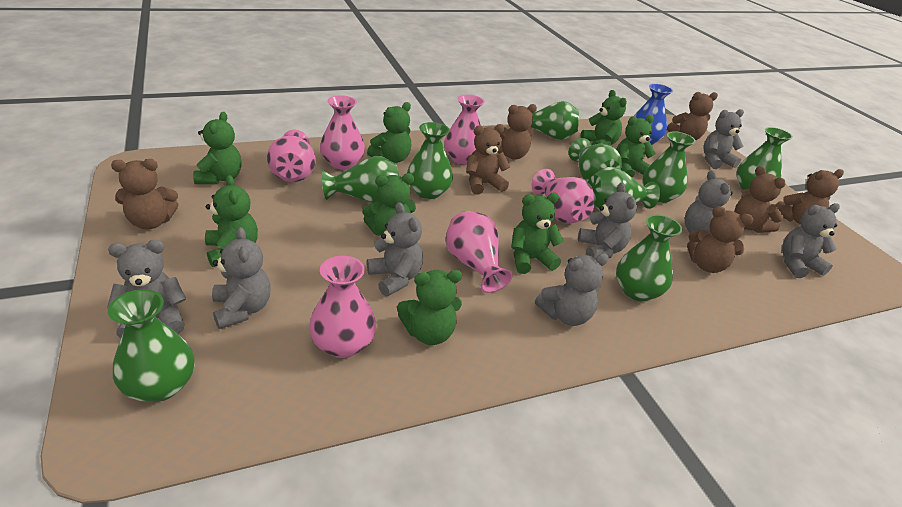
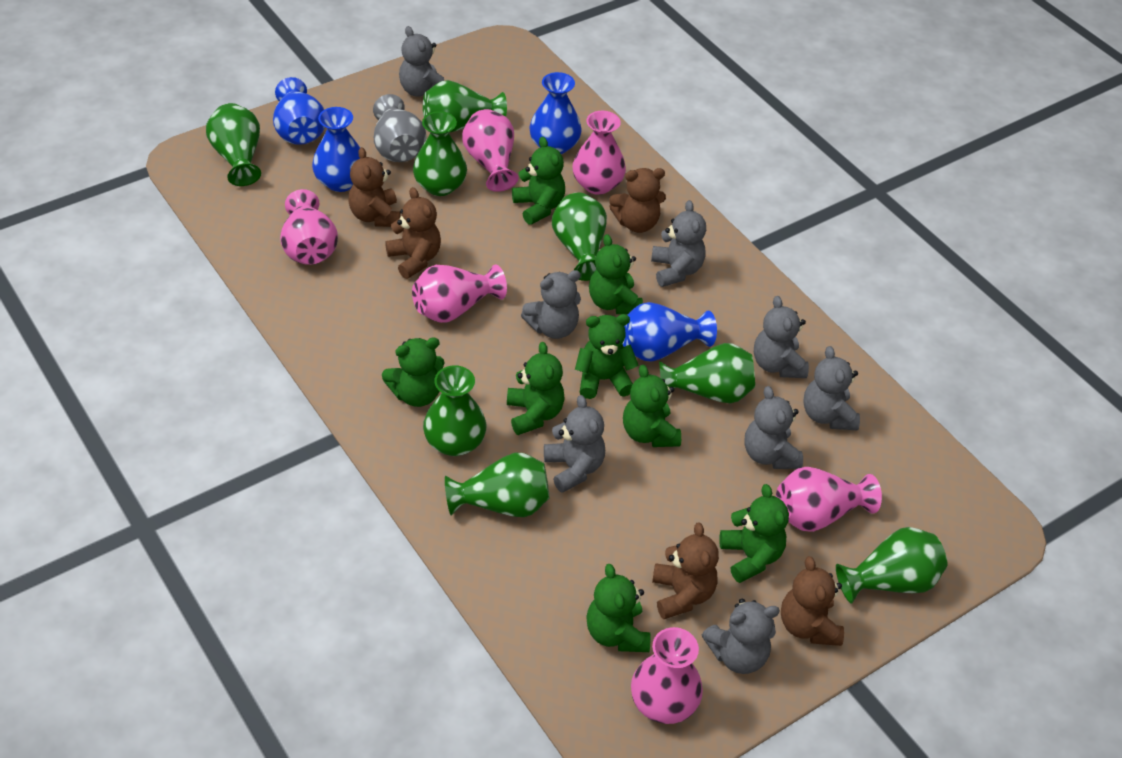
blue vase: [634,84,673,145] = 1 -> [273,77,325,145] [312,107,360,192] [529,72,582,154] [623,302,717,362] = 4
brown teddy bear: [111,159,178,229] [466,124,511,195] [497,104,537,160] [667,92,718,140] [687,206,753,273] [734,166,786,233] [776,169,844,225] = 7 -> [349,147,401,227] [385,187,441,279] [609,168,666,233] [652,523,719,619] [781,556,844,646] = 5
green vase: [108,289,195,402] [322,156,399,204] [407,122,453,199] [530,101,579,140] [569,138,622,182] [588,167,660,210] [616,215,682,302] [642,131,696,203] [736,127,793,190] = 9 -> [206,103,261,186] [413,111,467,196] [423,80,507,133] [423,365,487,456] [445,453,549,517] [552,192,607,281] [659,343,755,403] [836,527,947,604] = 8
grey vase: none = 0 -> [373,94,426,162] = 1

